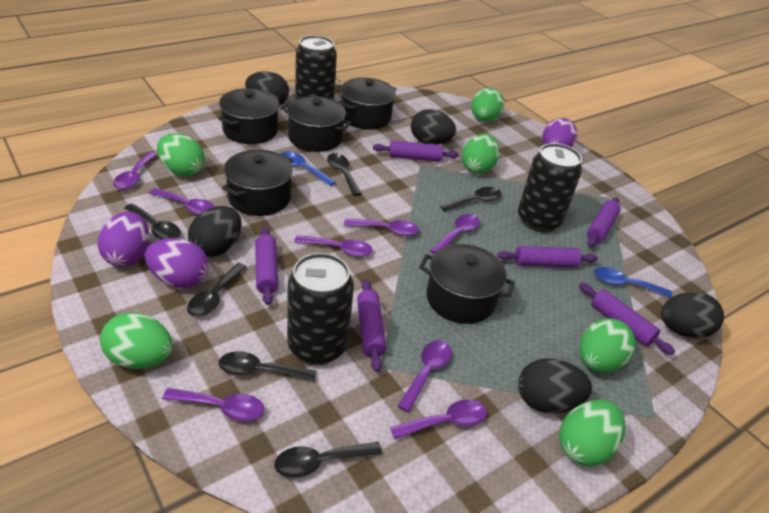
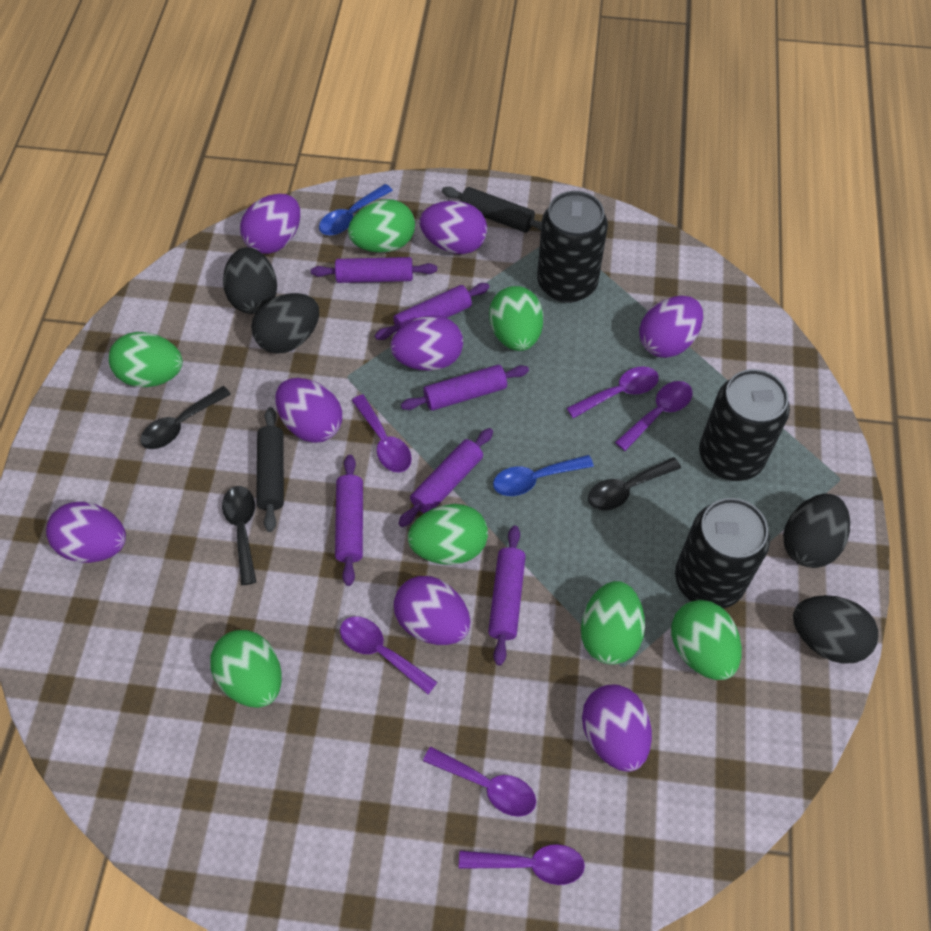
black egg: [188,206,242,257] [245,71,289,105] [411,109,456,144] [518,358,592,413] [661,292,724,339] = 5 -> [223,247,277,314] [251,293,319,354] [783,493,850,568] [793,595,878,664] = 4
black pot: [218,88,279,144] [222,150,293,216] [281,96,352,152] [338,78,396,130] [419,244,515,324] = 5 -> none = 0
black rolling pin: none = 0 -> [256,407,284,532] [442,187,542,233] = 2
black spoon: [124,203,181,239] [187,263,247,317] [219,351,317,381] [274,442,382,478] [327,153,362,196] [440,187,501,212] = 6 -> [140,386,231,449] [222,486,256,585] [588,457,681,511] = 3
green egg: [100,313,173,369] [157,133,205,176] [462,134,500,174] [471,88,504,122] [559,400,625,466] [579,318,636,372] = 6 -> [109,332,183,387] [210,630,281,708] [348,199,415,253] [408,504,488,565] [489,286,543,351] [581,581,645,665] [671,600,742,680] = 7
purple egg: [98,212,150,267] [145,238,209,288] [542,118,578,147] = 3 -> [46,502,126,563] [240,194,300,254] [276,378,342,443] [391,315,463,371] [394,576,471,645] [419,201,487,254] [582,685,652,772] [639,296,703,358] = 8
purple spoon: [113,152,158,190] [149,188,215,215] [162,388,264,421] [294,235,372,257] [344,219,419,236] [390,399,487,439] [398,340,452,412] [430,214,480,254] = 8 -> [340,616,438,694] [352,394,412,473] [423,747,536,817] [459,844,585,885] [567,366,659,418] [615,381,693,451] = 6

